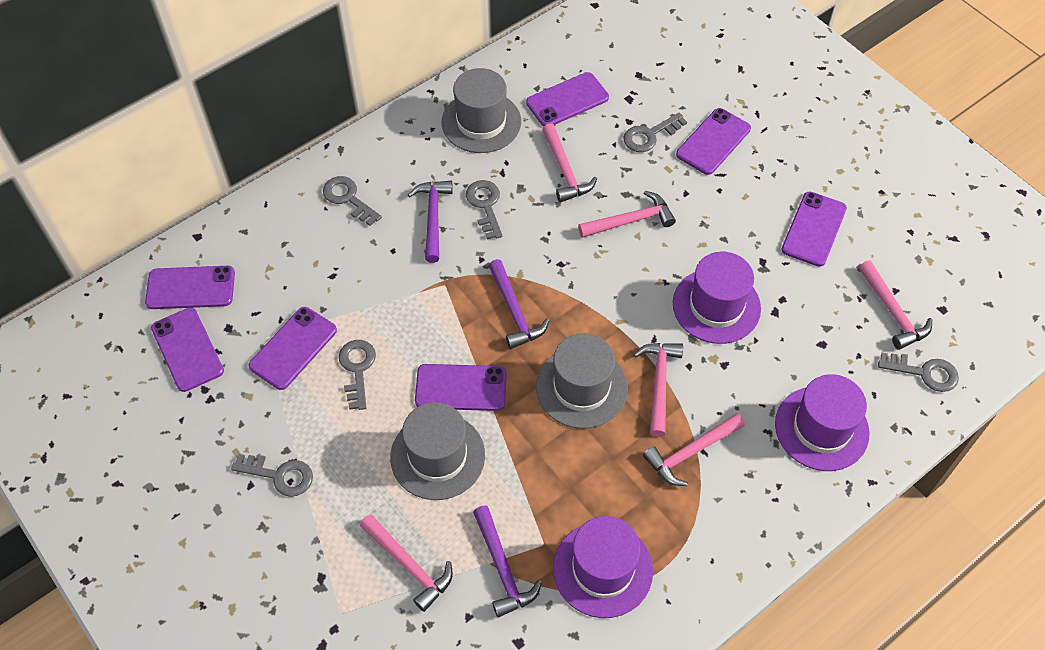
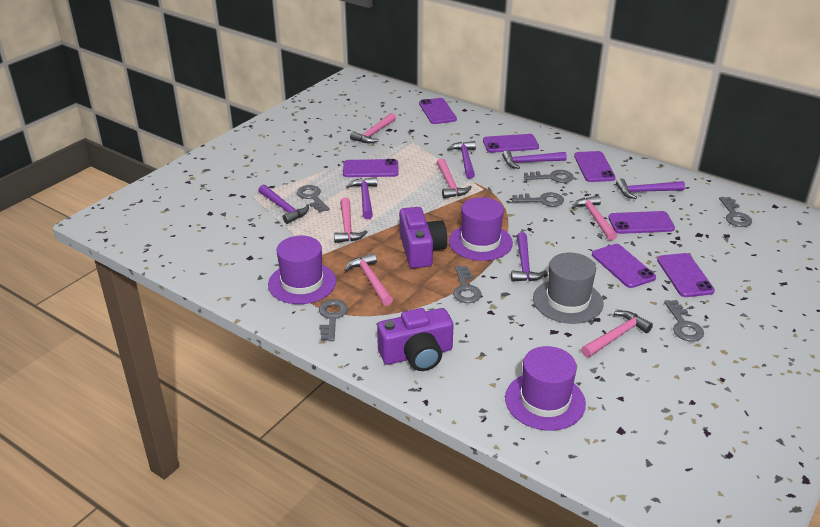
grey hat: [390,402,485,500] [442,68,521,153] [536,333,628,429] = 3 -> [533,253,603,324] = 1
grey key: [231,454,313,497] [323,176,382,226] [339,340,376,410] [466,180,503,239] [623,112,687,152] [878,353,959,392] = 6 -> [297,185,330,213] [319,299,348,341] [453,266,482,303] [512,192,564,207] [524,170,574,183] [664,300,704,342] [719,197,752,227] = 7
purple camera: none = 0 -> [377,308,454,371] [399,207,447,268] = 2
purple hammer: [408,180,453,263] [473,505,542,618] [489,259,550,349] = 3 -> [258,184,309,224] [346,177,377,219] [447,141,476,179] [502,150,567,169] [511,232,547,282] [616,178,685,199] = 6

